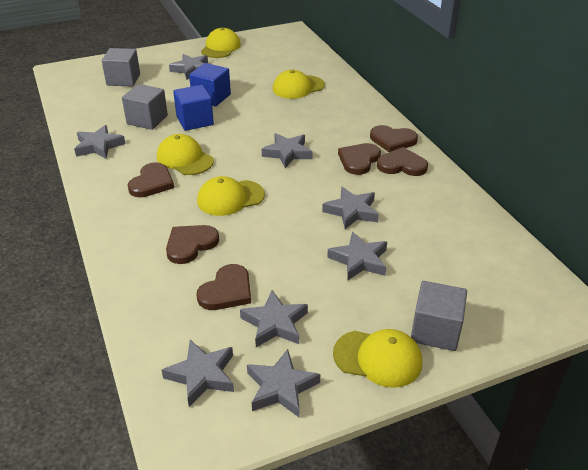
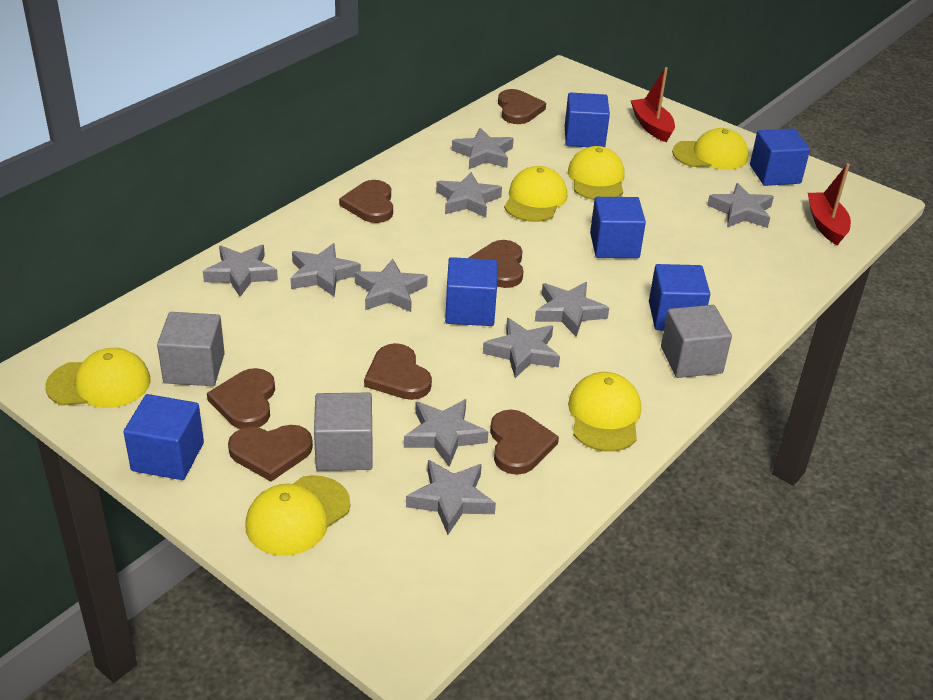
blue cube: [173,85,214,131] [189,63,231,106] = 2 -> [124,394,204,480] [445,257,497,326] [565,93,610,147] [590,197,646,258] [649,264,710,330] [750,128,810,186] = 6
brown heart: [128,162,174,197] [166,225,219,264] [197,264,251,310] [338,143,381,175] [370,125,418,152] [377,147,428,176] = 6 -> [207,368,275,429] [228,425,313,481] [339,180,393,223] [364,343,432,400] [469,240,524,288] [490,409,559,475] [498,89,546,124] = 7
grey star: [74,125,125,159] [162,340,234,407] [169,54,208,80] [240,290,308,347] [247,349,320,417] [262,133,313,168] [322,187,379,229] [327,232,387,280] = 8 -> [203,245,278,297] [290,243,361,297] [355,259,428,312] [404,399,488,467] [406,460,496,535] [436,172,502,217] [452,128,514,169] [483,318,560,378] [535,282,609,337] [707,183,774,228] = 10
red boat: none = 0 -> [631,67,675,142] [808,163,851,245] = 2
yellow cap: [157,134,214,175] [197,176,265,216] [201,28,241,58] [273,70,325,99] [333,329,422,388] = 5 -> [46,348,151,408] [245,475,350,556] [504,166,567,222] [568,146,625,200] [568,372,641,452] [672,128,749,170] = 6

